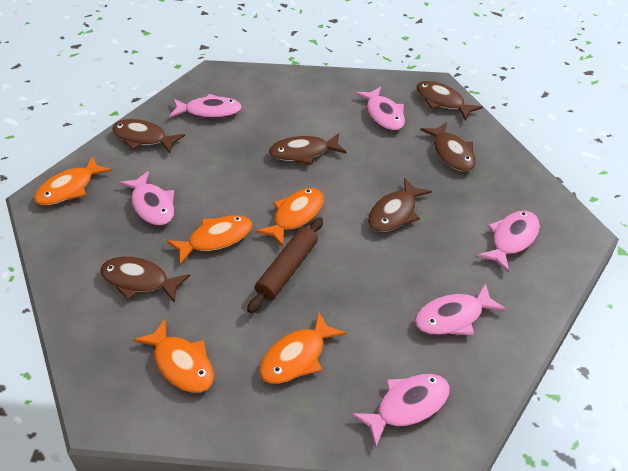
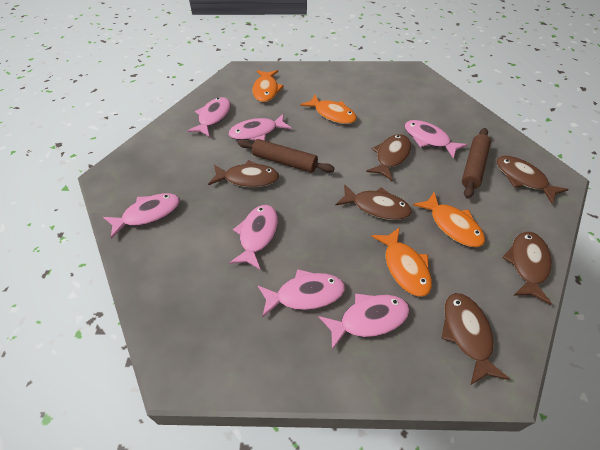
brown rolling pin: [247,217,323,313] = 1 -> [238,139,335,173] [462,128,491,199] = 2
orange fish: [34,156,112,205] [133,319,214,393] [167,215,252,264] [256,188,324,247] [260,312,346,384] = 5 -> [252,70,284,102] [300,95,357,124] [371,227,432,297] [413,192,485,247] = 4
pink fish: [119,171,175,226] [169,94,242,118] [351,374,450,447] [355,86,405,131] [415,283,507,335] [477,211,540,273] = 6 -> [103,193,180,239] [187,97,231,137] [228,114,292,141] [229,205,278,270] [258,269,345,318] [319,293,410,350] [405,120,468,159] = 7

